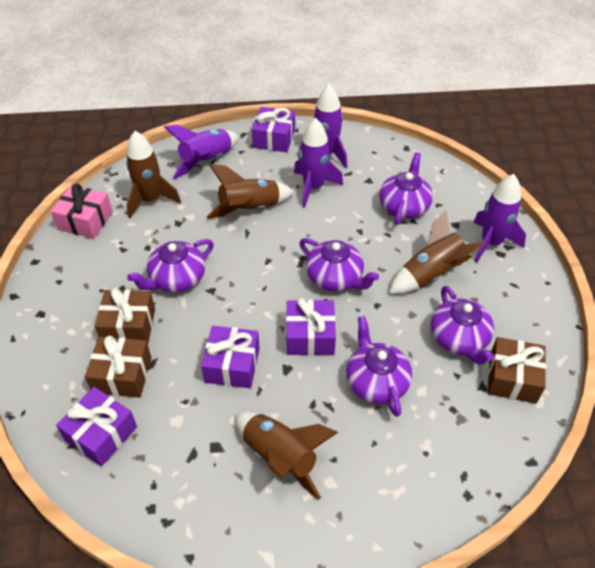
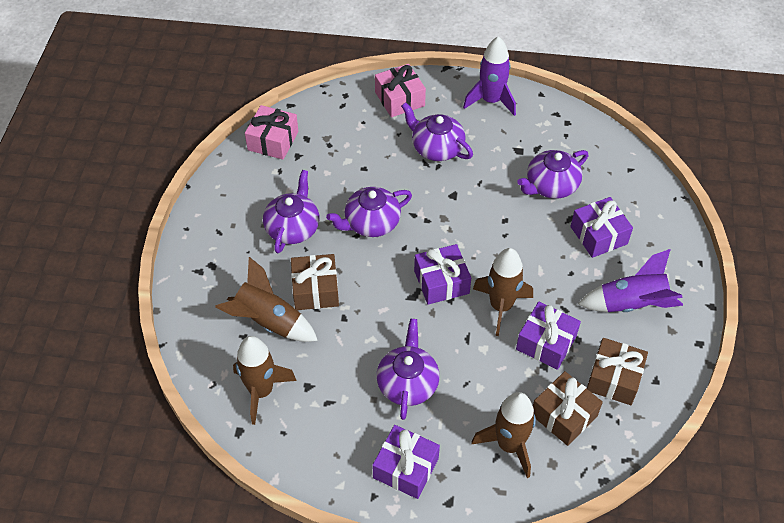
pink gift: [51,183,113,239] = 1 -> [245,105,298,160] [375,64,426,117] = 2
purple rocket: [164,125,239,179] [294,118,343,208] [298,84,347,168] [474,174,526,263] = 4 -> [463,36,516,116] [578,249,683,312] = 2

